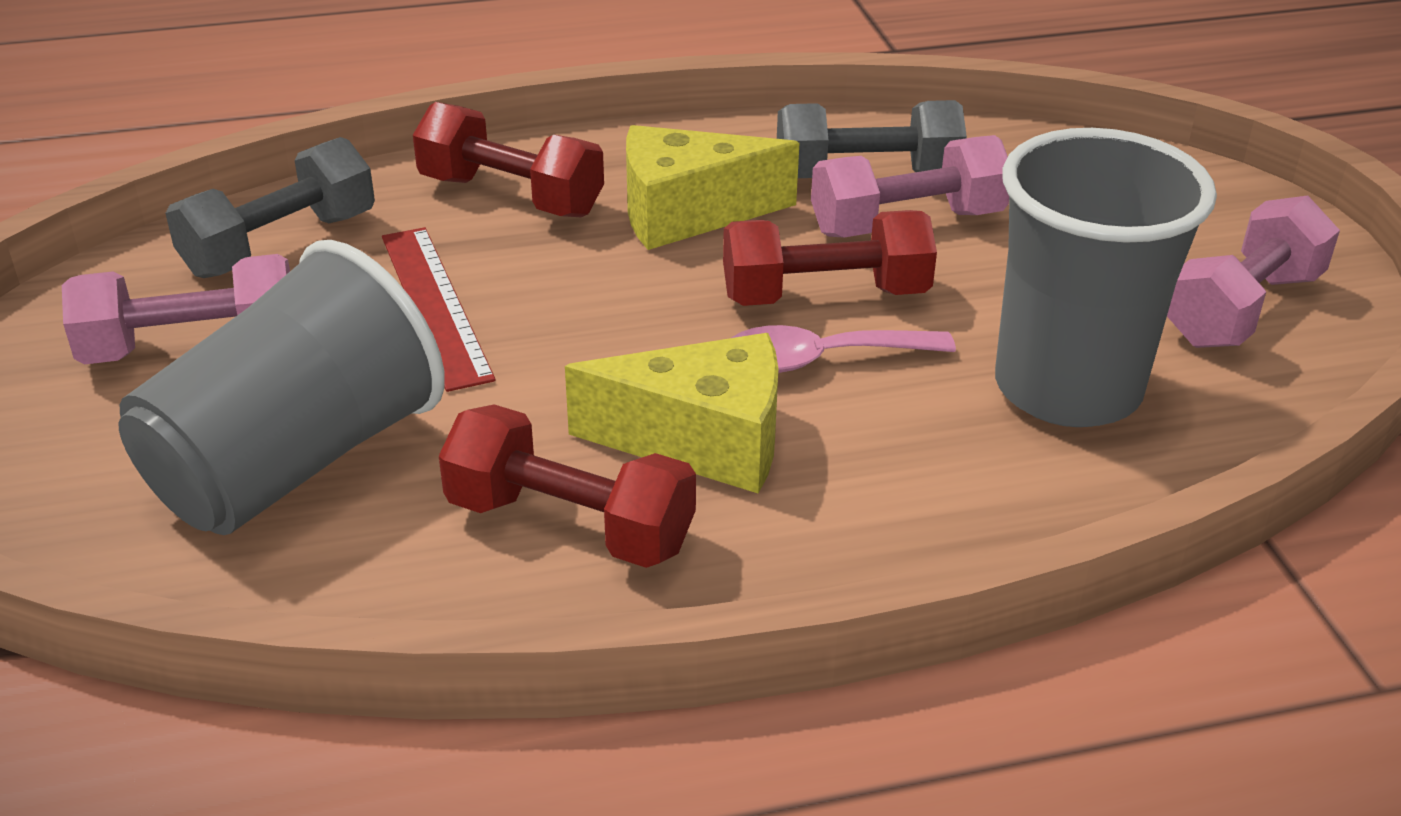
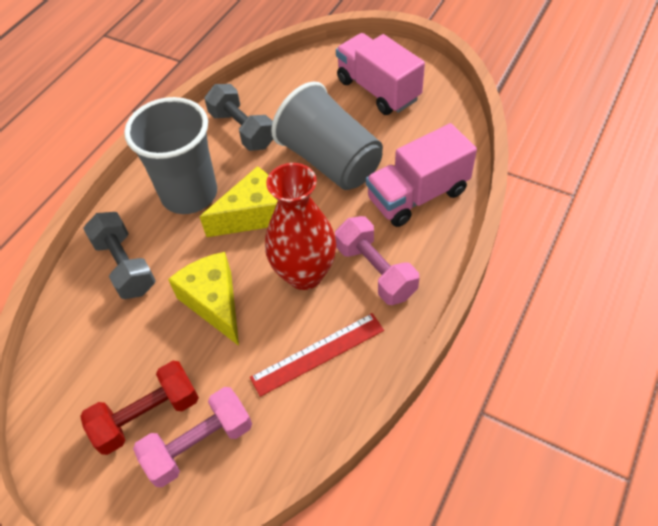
pink dumbbell: [62,254,290,365] [811,135,1009,237] [1167,195,1340,348] = 3 -> [133,387,252,487] [335,216,419,305] = 2
pink spoon: [731,325,956,373] = 1 -> none = 0
pink truck: none = 0 -> [336,33,425,115] [366,123,477,227] = 2
red dumbbell: [413,102,604,217] [439,404,696,568] [723,210,937,306] = 3 -> [80,361,199,455] = 1
red vase: none = 0 -> [265,163,336,290] = 1

